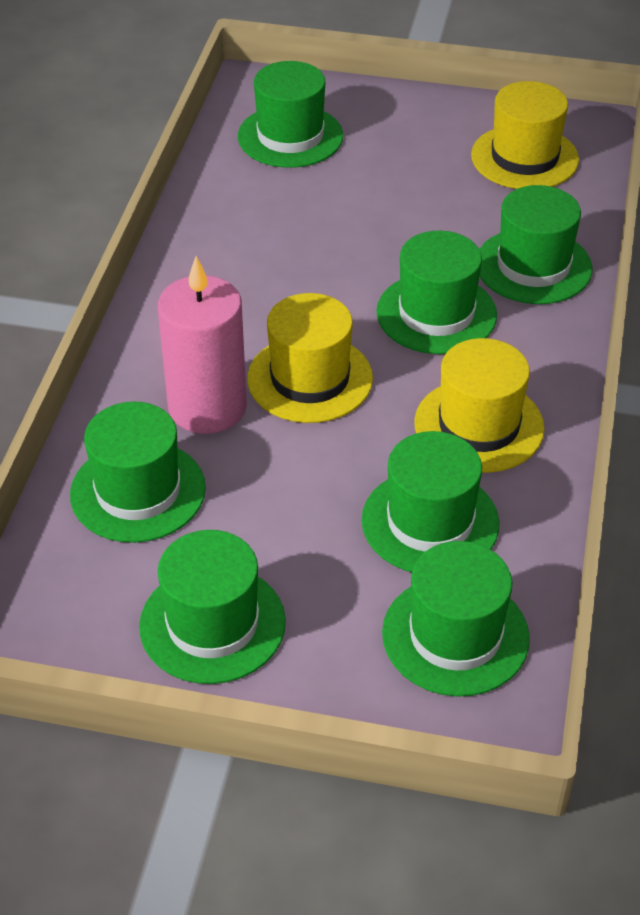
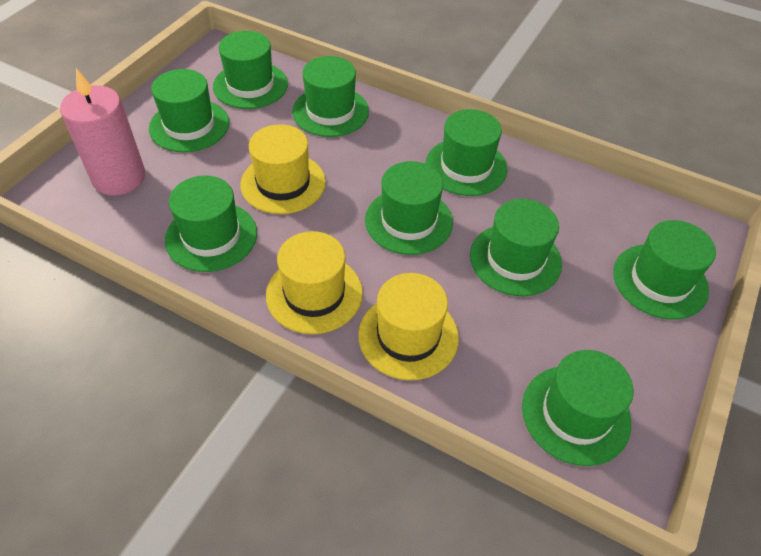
green hat: [70,402,206,543] [139,530,286,684] [238,61,343,168] [362,431,499,572] [376,231,497,354] [382,541,530,697] [479,185,592,304] = 7 -> [149,69,229,152] [165,175,257,272] [213,31,288,109] [292,56,369,137] [365,161,453,255] [426,109,508,196] [470,199,562,296] [522,350,633,466] [613,220,716,320] = 9

